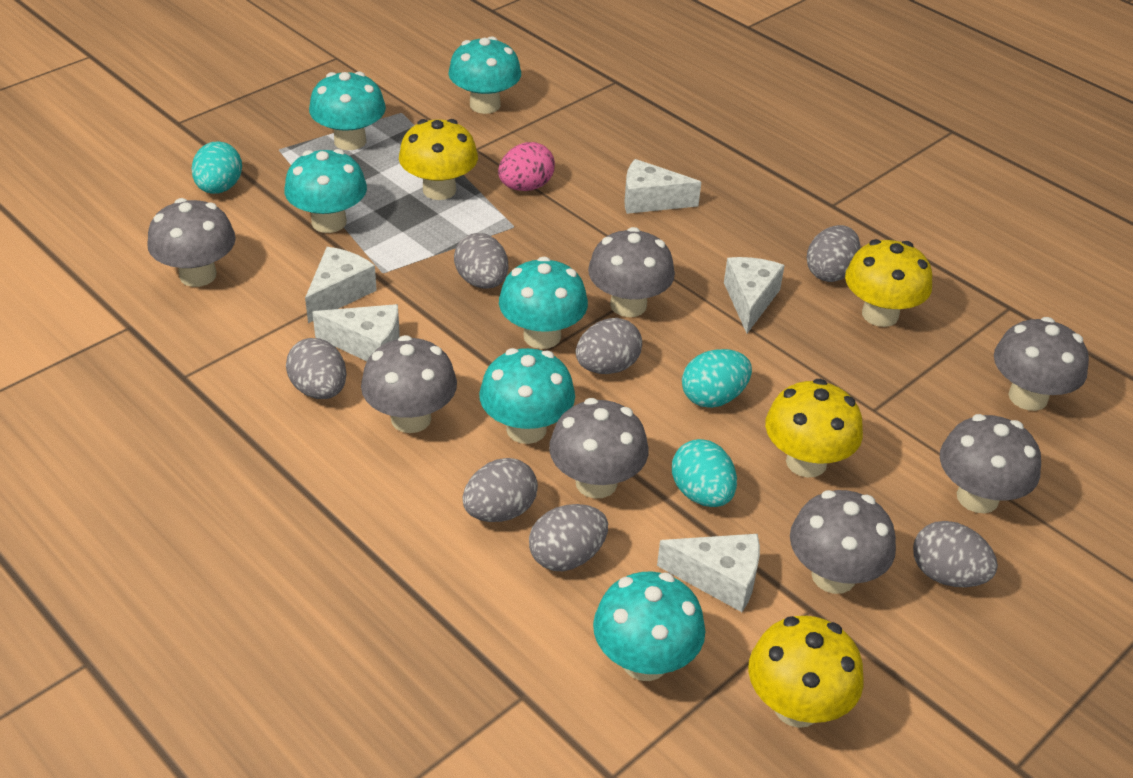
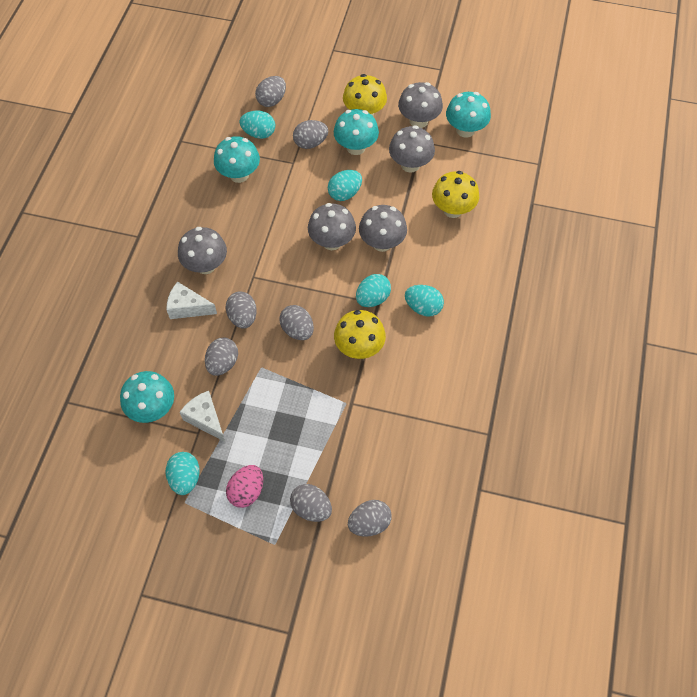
grey mushroom: [147,198,236,287] [361,335,457,433] [549,398,648,499] [588,227,675,317] [790,490,896,594] [940,414,1041,513] [994,317,1089,411] = 7 -> [178,227,227,274] [308,203,356,250] [359,205,407,252] [389,125,435,173] [398,82,443,128] = 5
turquoise egg: [191,142,242,194] [672,439,737,507] [682,349,752,408] = 3 -> [166,452,200,495] [240,111,275,139] [328,170,362,201] [356,274,391,307] [405,285,444,317] = 5
turquoise mushroom: [284,149,367,233] [309,71,386,150] [448,36,521,114] [479,348,575,444] [499,257,588,349] [593,572,705,681] = 6 -> [120,371,174,423] [214,136,260,183] [334,109,379,155] [446,92,491,138] = 4
white cheese: [305,247,377,323] [312,304,400,361] [625,159,701,214] [657,534,760,612] [724,257,785,333] = 5 -> [166,281,217,319] [180,391,225,442] = 2
yellow mushroom: [399,119,478,200] [748,616,864,728] [765,379,863,478] [845,239,932,327] = 4 -> [334,310,386,359] [343,74,387,116] [432,171,479,218] = 3

